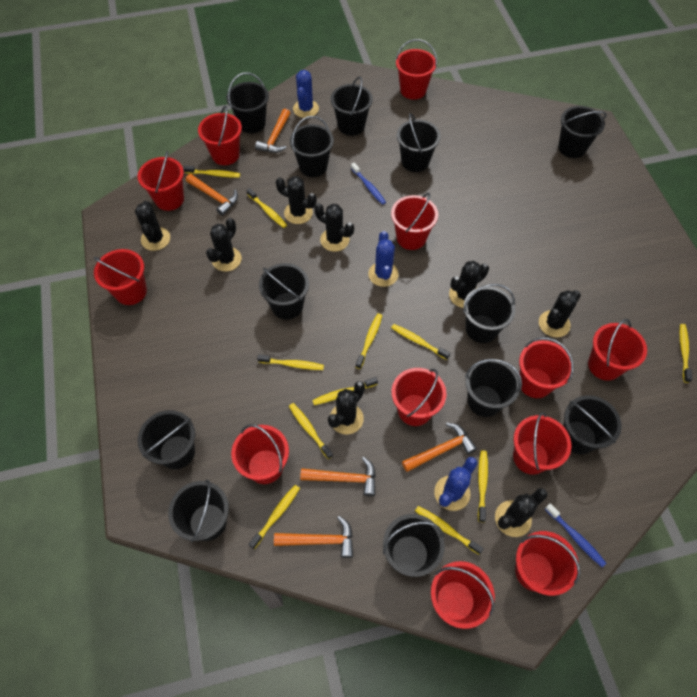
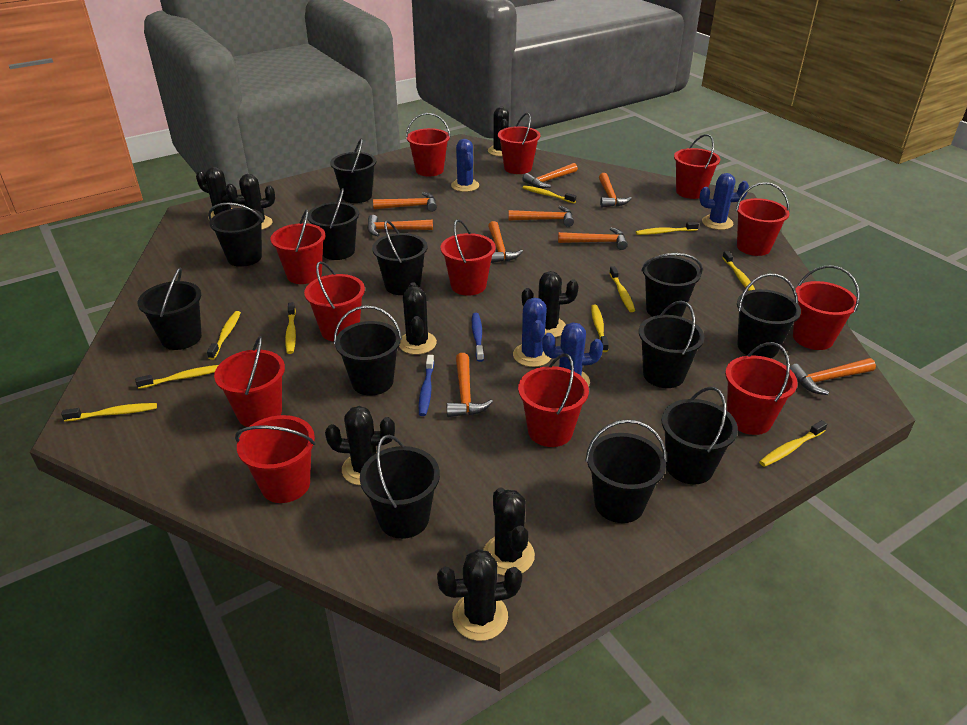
blue cactus: [293,70,319,118] [368,231,399,287] [434,457,477,511] = 3 -> [451,139,479,192] [513,298,551,367] [542,323,603,387] [699,173,749,230] = 4
orange hammer: [186,174,238,216] [255,109,290,153] [274,516,353,558] [300,457,376,497] [402,422,477,472] = 5 -> [367,215,433,236] [373,192,437,212] [446,353,493,417] [488,221,523,263] [509,206,574,227] [522,163,578,188] [558,227,628,250] [599,173,632,207] [790,358,876,395] = 9
yellow toothbrush: [183,165,240,178] [247,188,287,228] [249,485,300,549] [257,355,324,370] [289,403,333,459] [312,377,378,405] [355,313,382,369] [391,324,450,360] [415,506,484,554] [478,450,488,522] [680,324,692,383] = 11 -> [61,403,157,422] [135,365,218,389] [207,311,241,360] [285,302,296,354] [523,185,576,203] [591,304,609,352] [609,266,635,312] [636,222,699,235] [722,251,755,291] [759,420,827,467] = 10

